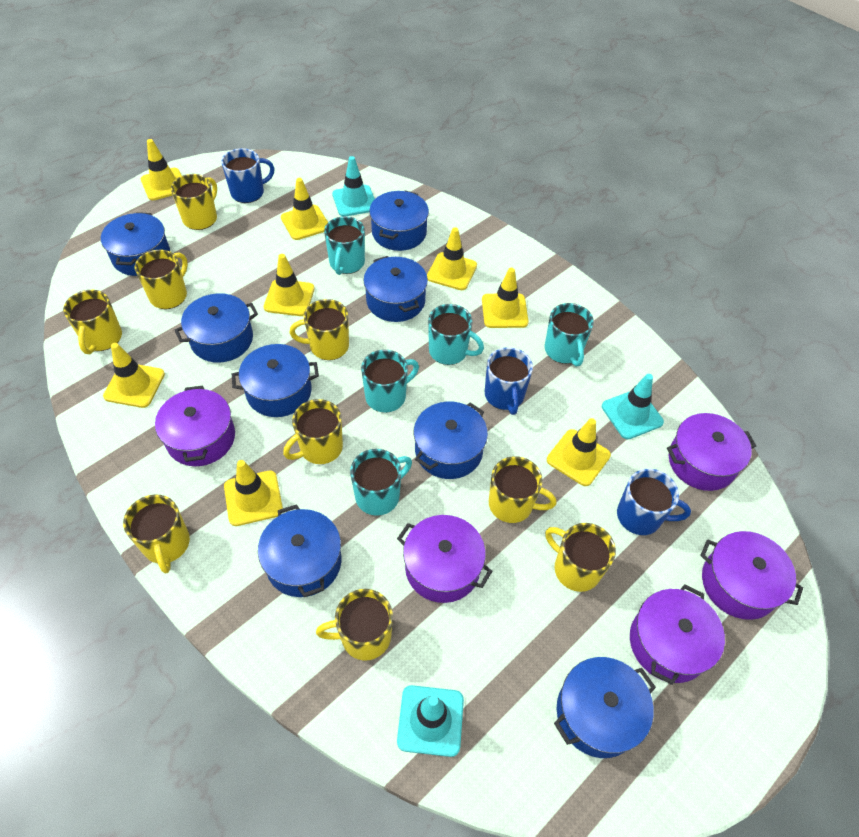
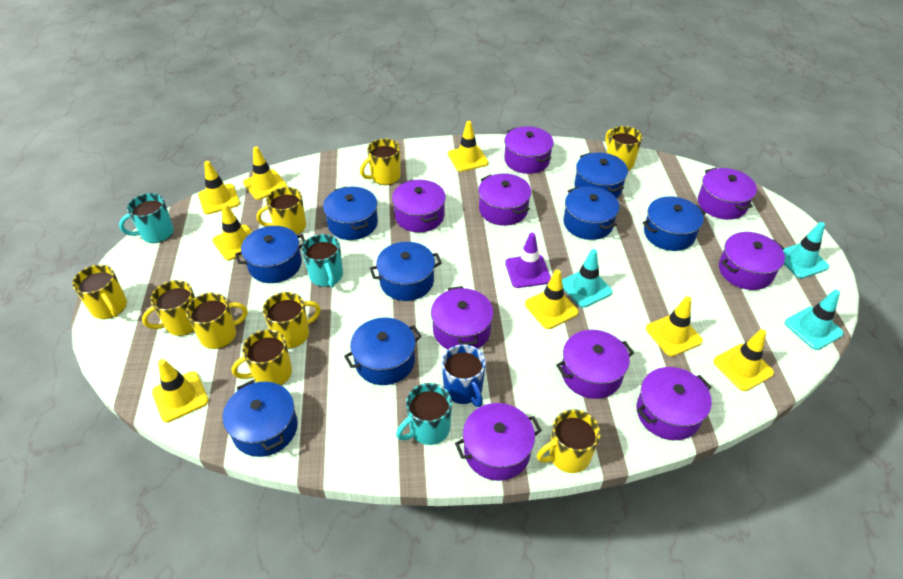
blue mug: [221,148,274,203] [485,347,533,415] [617,469,691,535] = 3 -> [442,344,486,407] = 1
purple pot: [155,386,235,466] [397,515,492,603] [630,584,725,685] [667,413,756,491] [700,531,803,620] = 5 -> [392,179,446,232] [431,286,494,349] [455,403,542,481] [478,173,531,226] [504,126,554,174] [556,330,634,399] [637,367,712,440] [698,168,757,220] [719,232,785,290] = 9
purple traffic cone: none = 0 -> [505,233,551,288] = 1
turquoise mug: [324,216,365,275] [350,449,412,516] [361,350,419,413] [428,304,484,365] [545,303,594,367] = 5 -> [119,193,174,243] [302,234,343,287] [396,383,452,445] = 3

